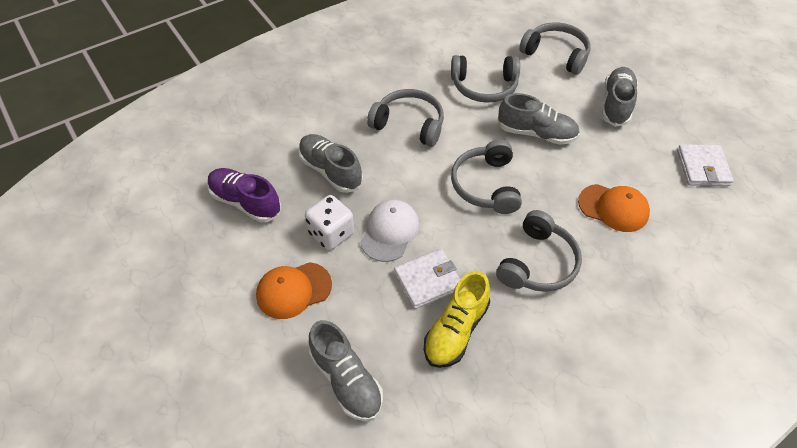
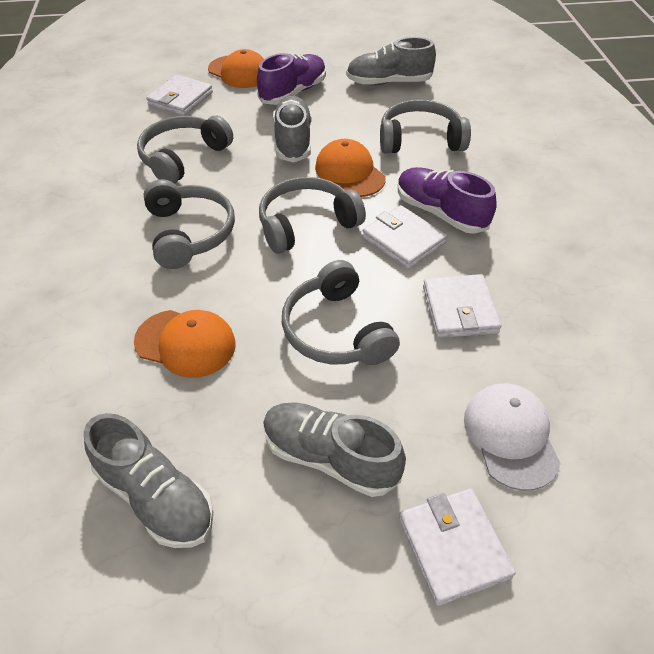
orange cap: [256,262,332,319] [578,184,650,232] = 2 -> [134,310,236,378] [208,49,264,88] [315,139,386,197] = 3
purple shoe: [207,168,281,222] = 1 -> [257,53,326,105] [398,167,497,234] = 2
white dice: [305,195,354,250] = 1 -> none = 0
white wallet: [394,249,460,309] [677,144,734,186] = 2 -> [146,75,213,116] [362,205,447,269] [399,489,515,606] [423,274,501,338] = 4
yellow shoe: [424,271,490,368] = 1 -> none = 0

